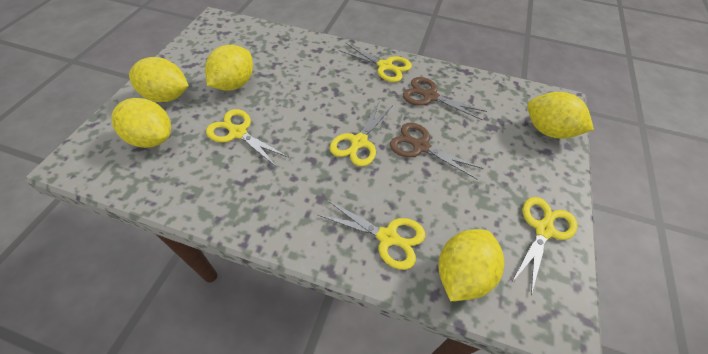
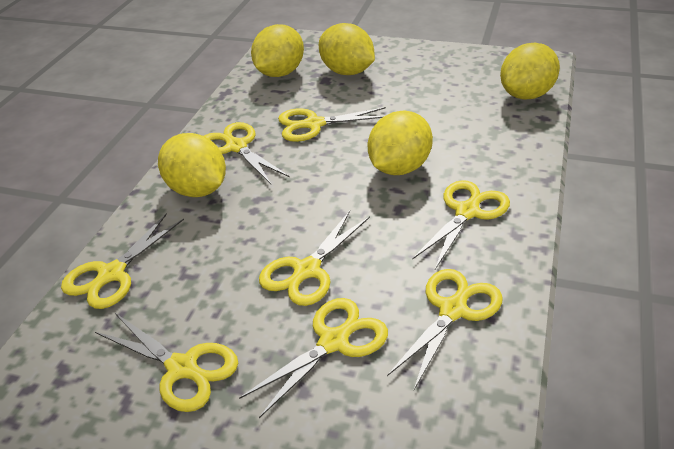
brown scissors: [390,123,483,179] [403,77,487,120] = 2 -> none = 0
yellow scissors: [206,109,288,167] [318,200,425,270] [330,102,393,167] [338,43,412,82] [512,197,578,295] = 5 -> [61,213,184,309] [95,313,238,412] [204,122,290,184] [239,298,388,418] [259,211,370,306] [278,107,386,142] [387,269,503,390] [412,180,510,269] = 8

